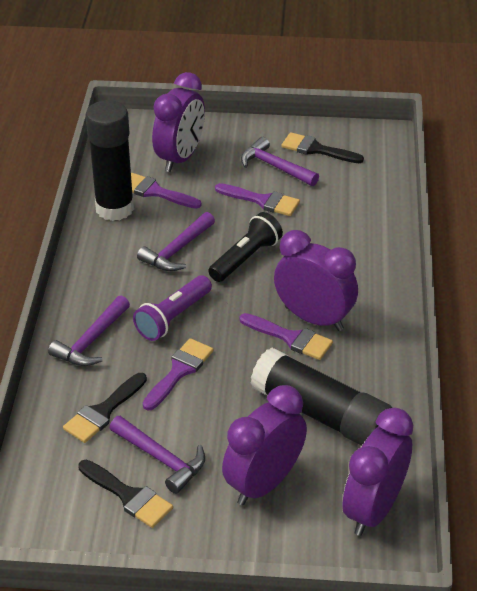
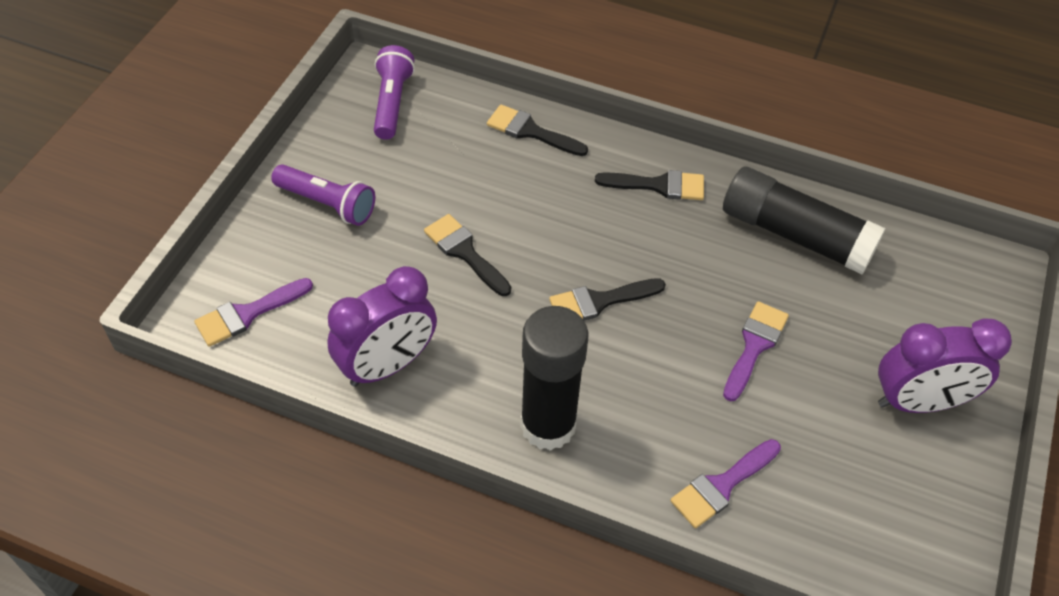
black brush: [63,373,147,443] [78,460,173,528] [281,132,364,163] = 3 -> [424,214,511,296] [487,105,588,156] [549,278,666,321] [595,170,704,200] = 4
black flashlight: [208,212,283,282] = 1 -> none = 0
purple brush: [131,173,201,209] [143,338,213,411] [215,183,300,216] [239,313,333,360] = 4 -> [194,278,313,347] [670,439,781,528] [723,301,789,402] = 3
purple clock: [152,72,205,172] [222,385,307,505] [274,230,358,331] [342,408,413,536] = 4 -> [327,266,437,387] [878,318,1012,413] = 2
purple flashlight: [133,275,212,341] = 1 -> [271,164,375,226] [374,45,415,140] = 2
purple hammer: [48,296,130,366] [110,416,205,494] [137,212,215,271] [241,137,319,186] = 4 -> none = 0

